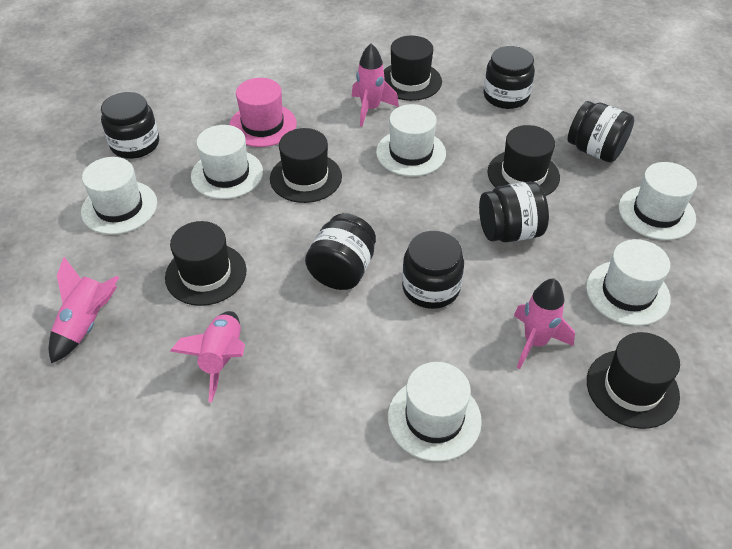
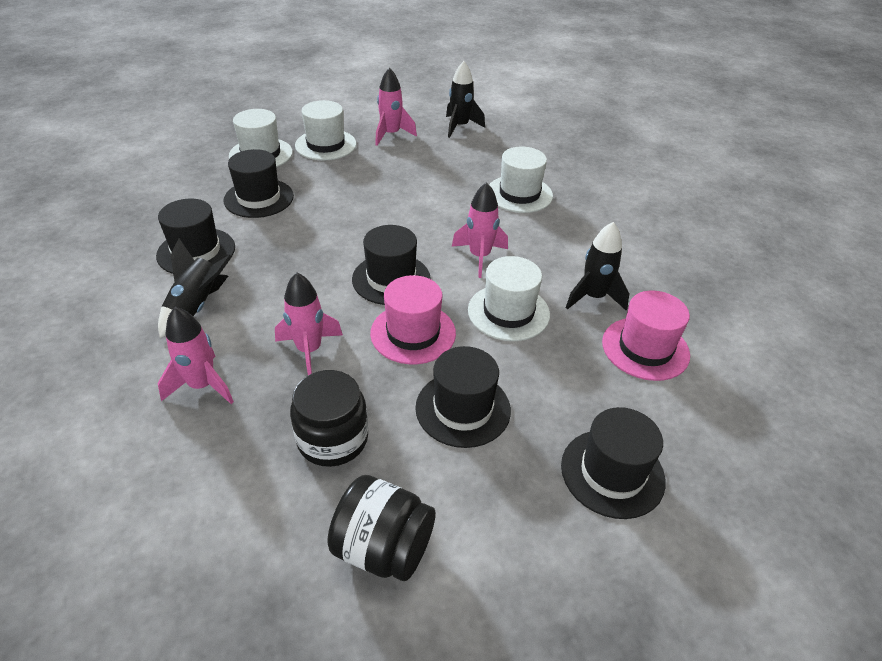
black jar: [101,92,159,159] [305,213,376,290] [402,231,464,309] [479,181,549,242] [483,46,535,109] [568,101,634,163] = 6 -> [290,370,368,467] [327,475,435,581] = 2
black rocket: none = 0 -> [158,238,232,338] [446,61,485,138] [566,222,629,311] = 3
pink hat: [229,78,297,147] = 1 -> [370,275,456,364] [602,291,690,381] = 2
white hat: [81,157,157,235] [191,125,263,199] [376,104,446,177] [388,362,482,462] [586,239,671,326] [619,162,697,240] = 6 -> [229,109,293,167] [295,100,356,160] [468,256,550,341] [489,146,553,213] = 4

